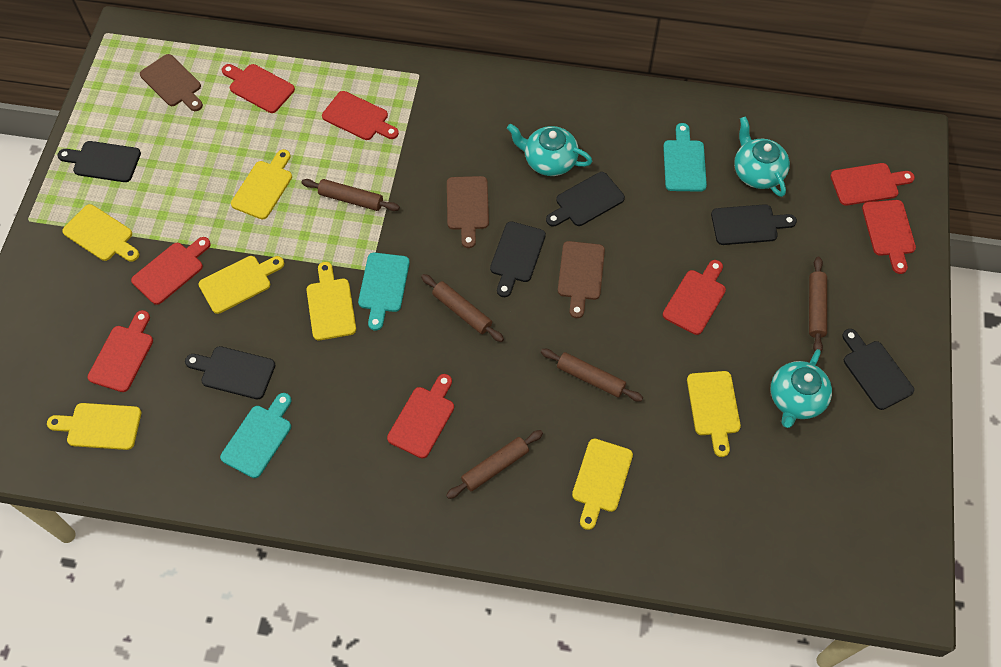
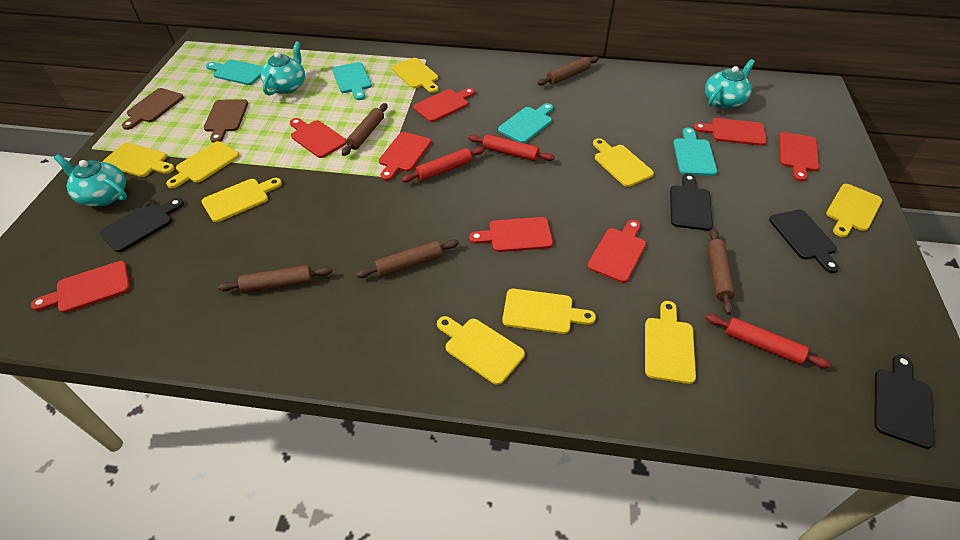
black cutting board: [57,141,141,182] [185,346,275,399] [490,222,546,297] [546,172,625,227] [711,204,797,245] [842,329,914,410] = 6 -> [99,198,184,252] [670,174,713,231] [769,209,839,273] [874,354,935,449] = 4
brown cutting board: [140,54,203,111] [447,176,489,248] [558,241,605,318] = 3 -> [122,88,184,130] [204,99,248,143] = 2
red rolling pin: none = 0 -> [401,147,485,182] [468,134,555,161] [705,314,831,368] = 3
turquoise cutting board: [220,393,291,478] [358,253,410,331] [663,123,707,192] = 3 -> [206,60,263,85] [332,62,372,100] [498,103,553,143] [673,128,717,176] = 4
yellow cutting board: [47,403,141,450] [62,204,139,262] [199,256,284,314] [231,149,292,219] [306,262,356,340] [572,439,633,530] [687,371,741,457] = 7 -> [102,143,175,177] [166,141,239,188] [202,178,282,222] [391,58,438,93] [437,316,525,385] [502,289,596,334] [593,138,654,187] [645,301,696,384] [826,184,882,237] = 9

